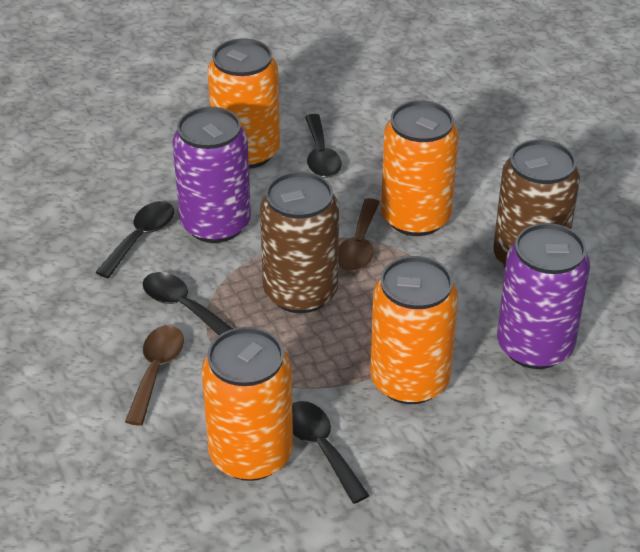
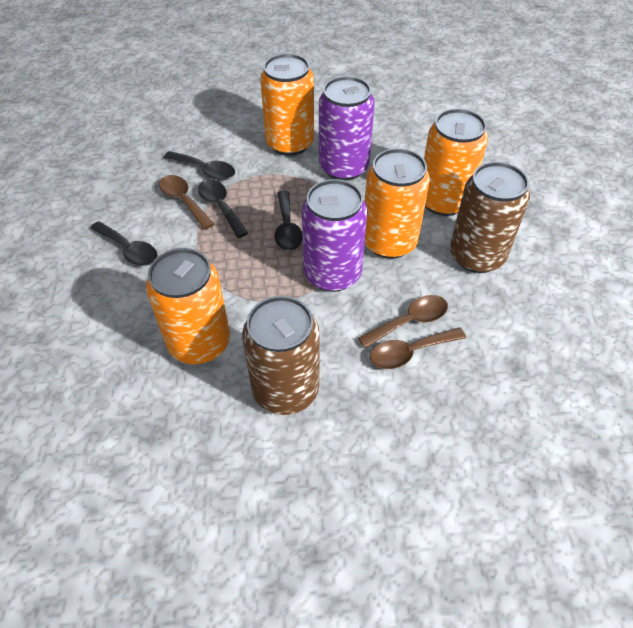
brown spoon: [125,325,184,426] [338,198,380,271] = 2 -> [159,175,214,230] [358,295,448,348] [370,327,466,369] = 3

